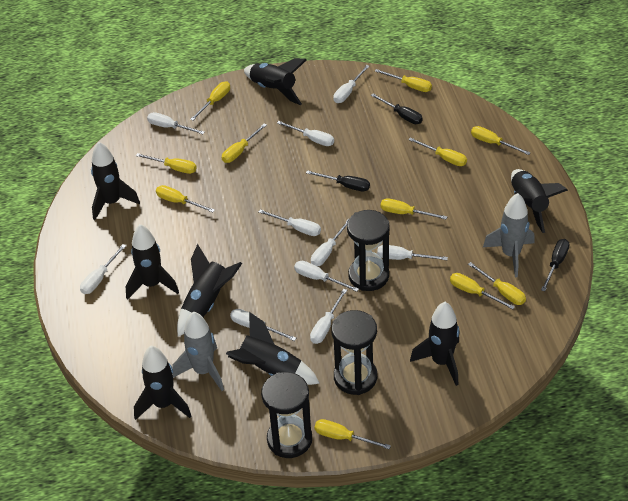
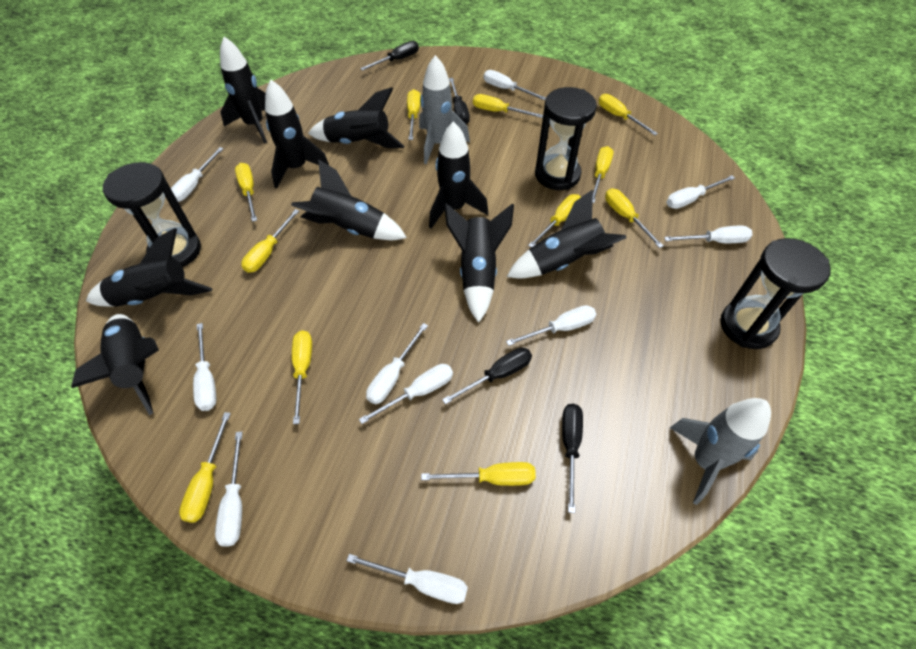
black rocket: [91,141,140,220] [126,224,179,300] [134,346,191,420] [177,244,242,336] [226,312,320,385] [244,58,307,105] [410,302,459,386] [511,169,568,233] = 8 -> [72,314,159,415] [86,228,212,306] [220,37,267,144] [265,80,329,189] [291,159,407,240] [308,87,404,148] [429,121,488,228] [444,203,514,323] [507,189,626,279] = 9
black screwdriver: [306,170,370,191] [371,94,423,124] [541,239,569,291] = 3 -> [360,41,419,71] [442,347,532,404] [449,78,470,124] [562,404,583,513] = 4

